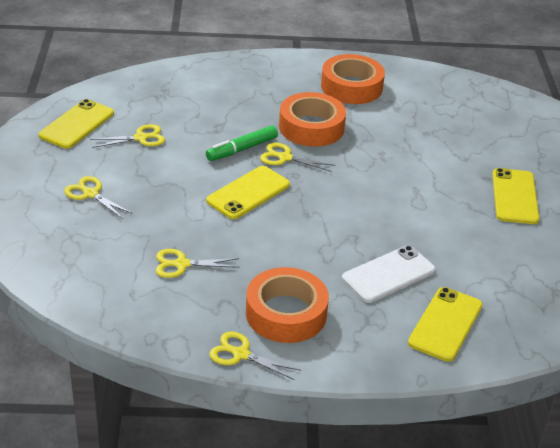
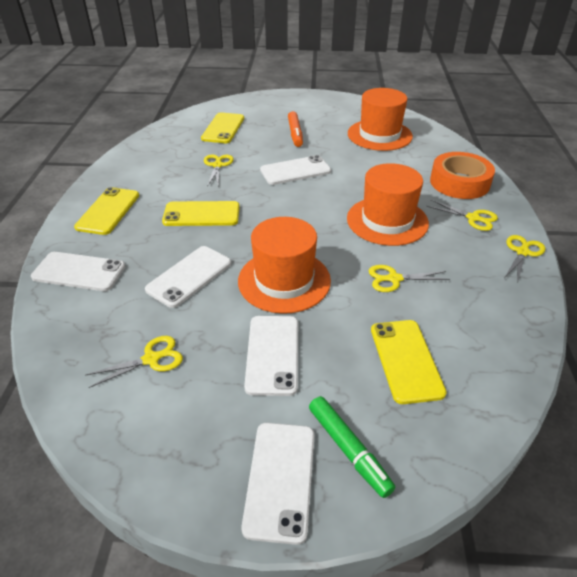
orange hat: none = 0 -> [238,217,331,314] [347,163,429,246] [348,88,413,151] = 3
orange marker: none = 0 -> [288,111,303,147] = 1
orange tape: [246,267,329,343] [279,92,346,147] [321,54,385,104] = 3 -> [430,152,495,199] = 1
white phone: [342,245,436,303] = 1 -> [31,252,126,291] [145,246,231,308] [241,423,315,545] [244,316,298,396] [260,155,331,185] = 5

